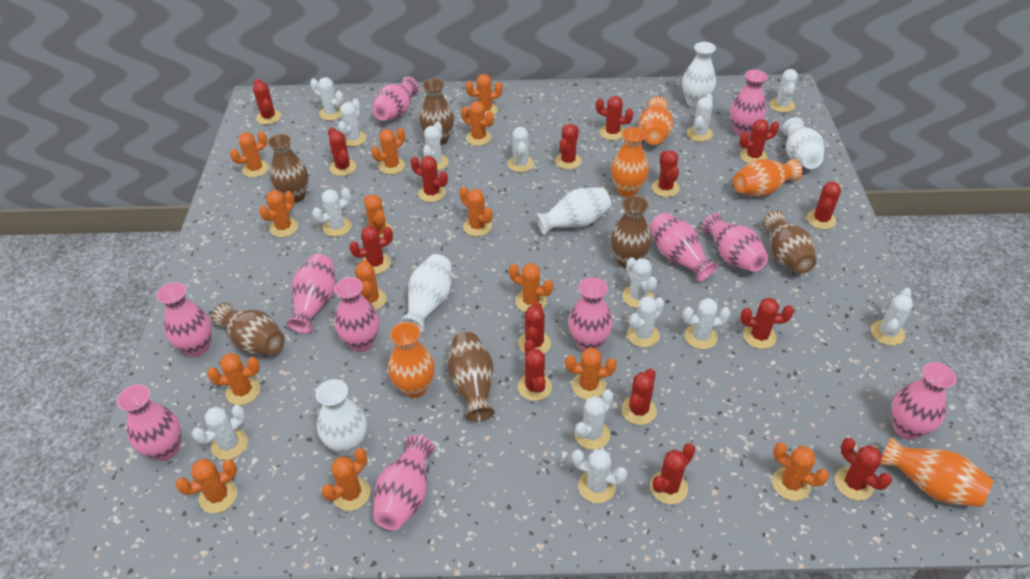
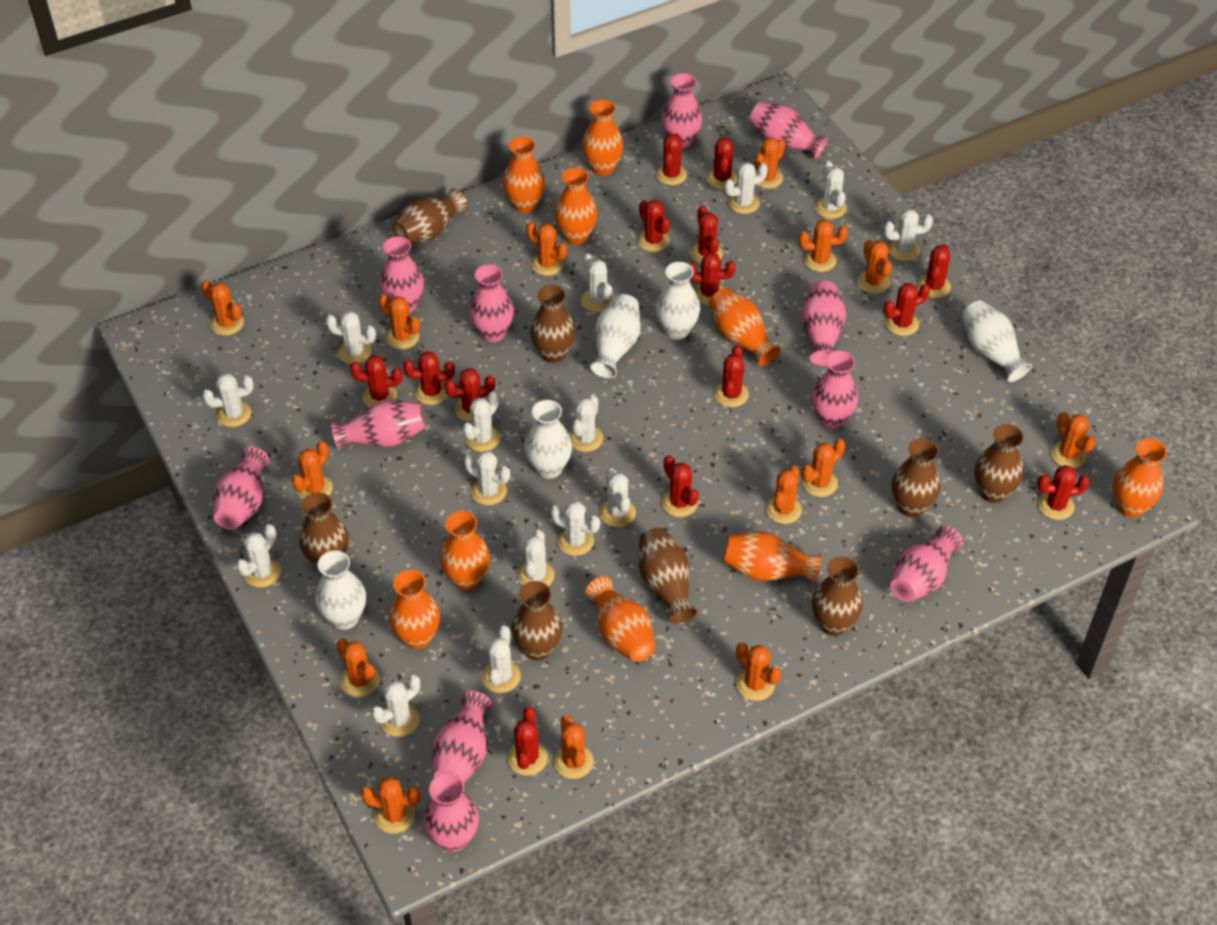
brown vase: [211,302,285,355] [267,134,308,203] [419,78,454,145] [448,332,495,422] [611,196,651,268] [762,210,816,273] = 6 -> [299,492,349,568] [392,188,467,243] [511,581,563,660] [530,285,575,363] [639,528,698,624] [812,556,863,636] [892,438,940,517] [975,424,1024,503] = 8
orange vase: [388,322,435,398] [611,127,649,197] [638,96,673,145] [733,159,802,196] [880,437,994,507] = 5 -> [389,570,440,649] [440,511,490,590] [503,136,545,213] [554,168,597,245] [582,99,623,176] [585,576,655,662] [709,288,780,366] [723,531,822,584] [1113,439,1167,518] = 9
red cactus: [253,79,281,125] [328,127,356,176] [349,226,393,274] [410,156,448,202] [518,302,551,354] [518,340,552,401] [555,124,582,169] [596,96,633,140] [621,369,657,425] [650,443,695,504] [652,151,680,197] [740,119,779,163] [741,297,794,349] [807,182,841,229] [835,438,892,500] = 15 -> [350,355,402,407] [403,351,455,405] [444,368,495,422] [508,706,548,776] [638,200,670,252] [656,133,687,185] [662,455,699,517] [689,252,736,305] [690,206,723,264] [707,136,737,189] [714,345,749,407] [884,283,930,336] [918,244,951,298] [1037,465,1090,520] = 14
white cactus: [192,405,248,460] [310,77,344,121] [312,187,352,237] [338,99,367,146] [423,121,449,171] [508,127,534,172] [572,449,627,503] [574,389,613,450] [622,257,657,308] [627,296,664,347] [682,298,730,349] [687,94,713,142] [770,69,798,113] [871,288,913,345] = 14 -> [202,373,254,427] [236,524,281,587] [326,311,376,364] [371,675,420,737] [463,391,500,452] [464,451,510,505] [482,625,521,693] [517,530,555,586] [551,501,600,556] [569,395,603,452] [581,254,614,312] [600,468,636,527] [724,162,768,214] [815,161,847,219] [884,209,933,261] = 15

